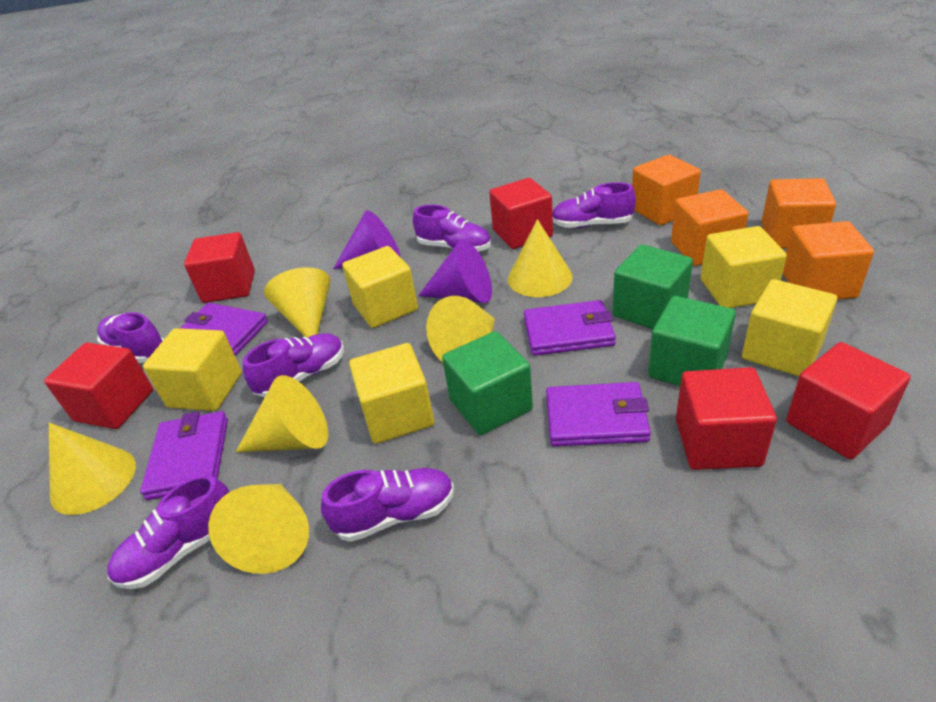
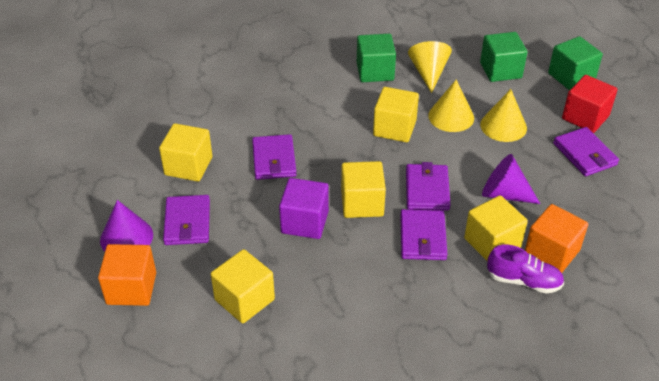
orange cube: [632,155,701,226] [671,189,748,266] [761,178,836,248] [783,221,874,300] = 4 -> [98,244,156,306] [525,204,588,273] = 2
purple cube: none = 0 -> [279,178,329,239] = 1
purple shoe: [97,312,164,363] [107,475,229,589] [243,333,344,397] [321,468,454,542] [413,204,491,252] [553,182,636,228] = 6 -> [487,244,564,294] = 1
purple wallet: [140,411,228,500] [181,303,268,356] [524,300,616,356] [546,382,651,446] = 4 -> [163,195,210,245] [252,134,297,180] [400,209,447,260] [406,162,451,211] [553,127,619,176] = 5
red cube: [44,343,153,429] [184,232,255,303] [489,178,553,249] [676,367,777,470] [786,342,911,459] = 5 -> [562,75,618,133] = 1
yellow cone: [49,423,136,515] [208,484,309,574] [236,375,328,452] [264,268,331,337] [426,296,495,362] [508,219,573,297] = 6 -> [408,41,452,93] [428,80,474,132] [480,89,527,142] = 3

